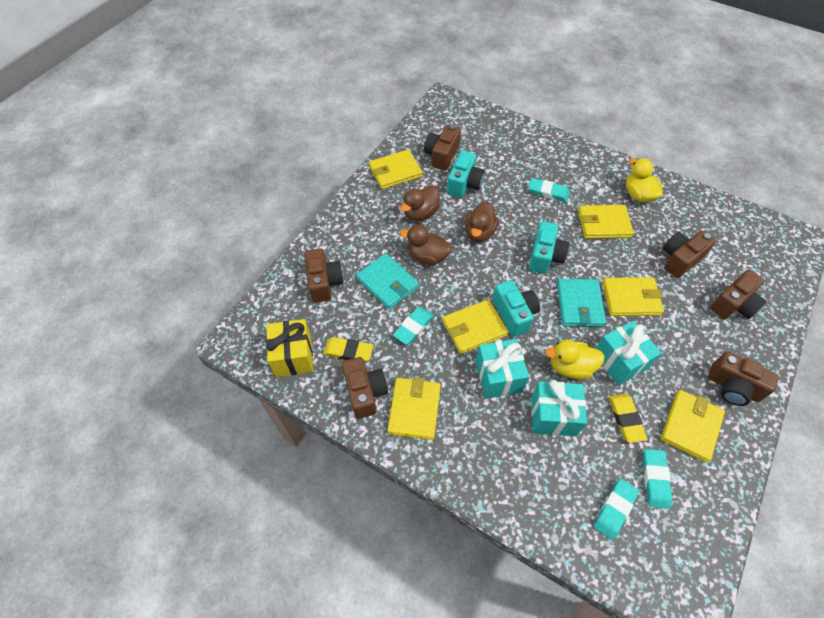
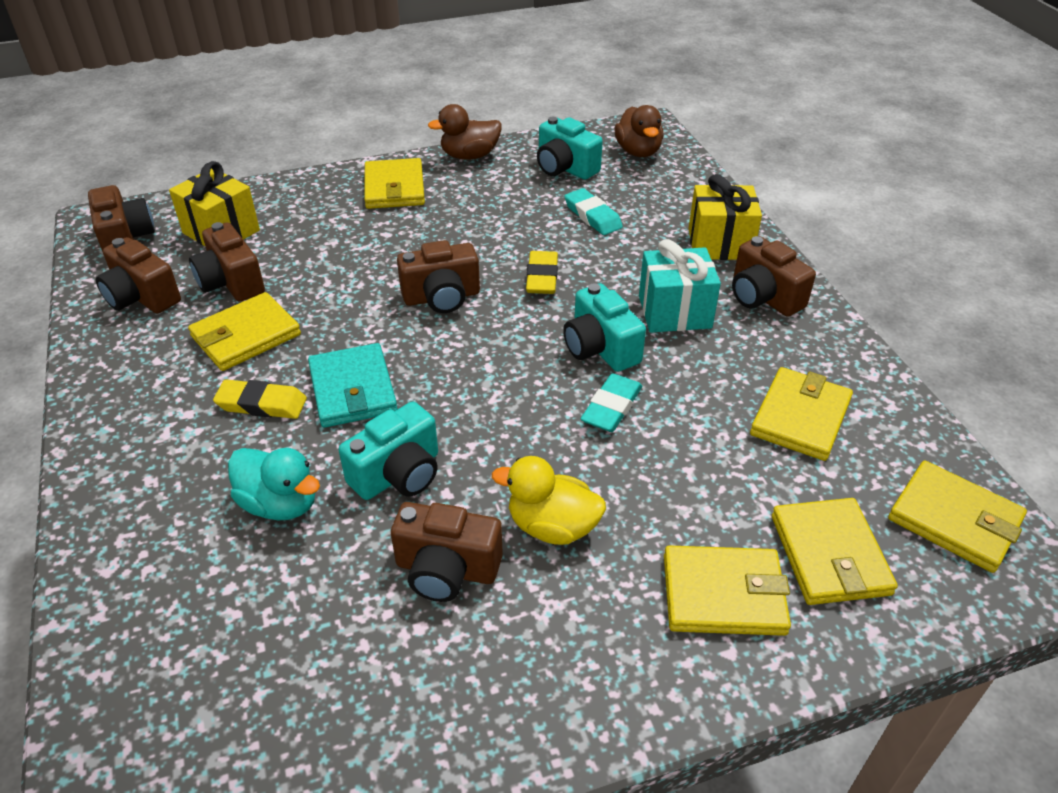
brown duck: [400,185,440,221] [400,225,452,265] [465,202,499,242] = 3 -> [428,104,502,160] [614,105,663,157] = 2
turquoise duck: none = 0 -> [228,448,320,520] = 1
turquoise eraser: [393,307,434,345] [528,178,570,202] [593,478,639,540] [643,449,672,509] = 4 -> [564,188,623,235] [581,373,642,432] = 2
turquoise gift: [475,339,529,399] [531,380,587,436] [595,321,662,385] = 3 -> [639,239,721,333] = 1
turquoise wallet: [356,253,419,309] [557,279,606,327] = 2 -> [308,343,398,428] = 1
yellow duck: [545,340,605,379] [626,158,663,202] = 2 -> [492,456,606,545] = 1
yellow gift: [266,319,313,377] = 1 -> [169,161,260,247] [688,174,762,260] = 2

